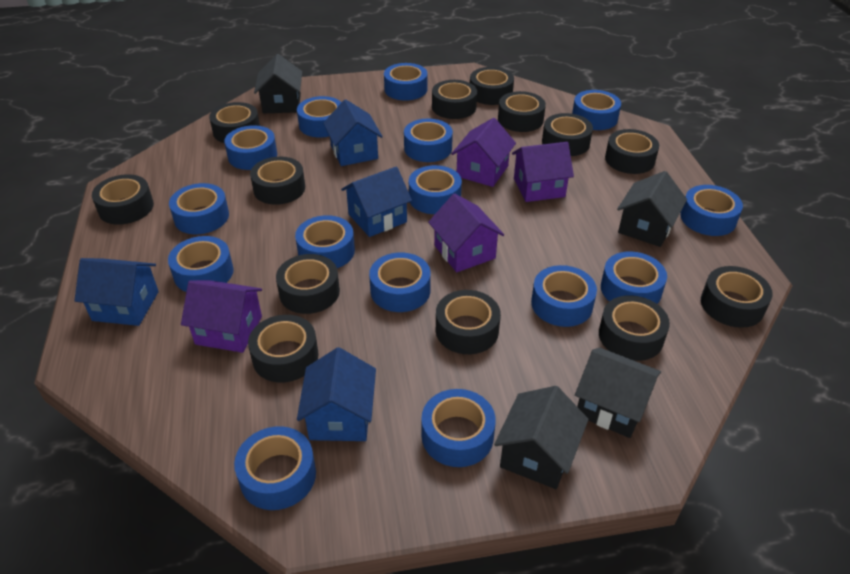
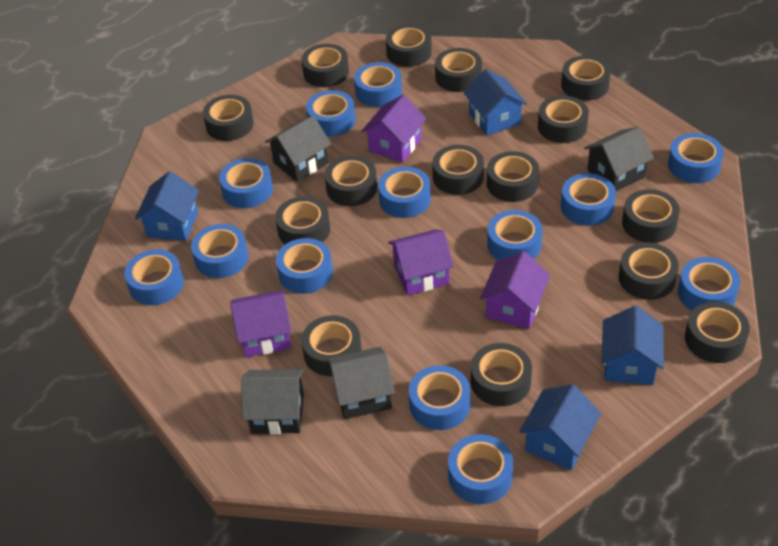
black tape: [92,174,154,225] [209,102,260,143] [248,315,319,382] [250,157,305,205] [276,254,340,314] [432,80,477,119] [436,290,501,354] [470,67,514,105] [498,91,546,132] [542,113,593,156] [599,295,670,361] [605,129,659,174] [701,266,773,328] = 13 -> [203,95,254,141] [275,196,330,244] [301,315,362,376] [302,44,349,87] [325,156,377,206] [386,24,432,67] [432,145,484,195] [435,48,482,92] [471,343,532,406] [487,151,539,202] [538,96,589,143] [561,55,611,101] [619,243,679,300] [622,189,680,243] [685,302,750,363] = 15
blue tape: [168,236,234,292] [169,183,229,234] [224,125,277,170] [234,426,316,510] [295,215,355,268] [297,96,342,137] [369,253,431,312] [384,63,427,101] [404,119,453,162] [409,165,462,214] [421,389,496,467] [531,265,597,327] [572,90,621,130] [601,251,667,304] [680,185,743,236] = 15 -> [124,249,184,305] [191,224,248,278] [219,158,273,208] [276,238,333,294] [306,90,356,137] [354,62,402,107] [378,167,431,218] [409,365,470,430] [448,434,513,504] [487,210,543,260] [561,173,616,226] [668,133,724,183] [678,257,740,310] = 13

